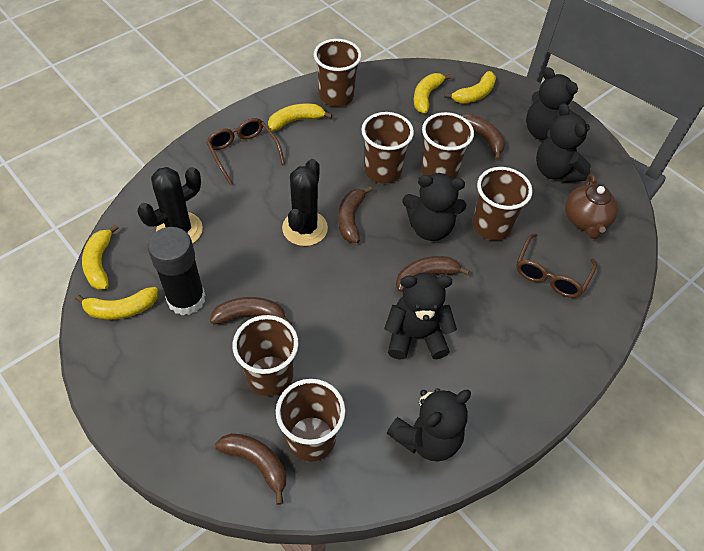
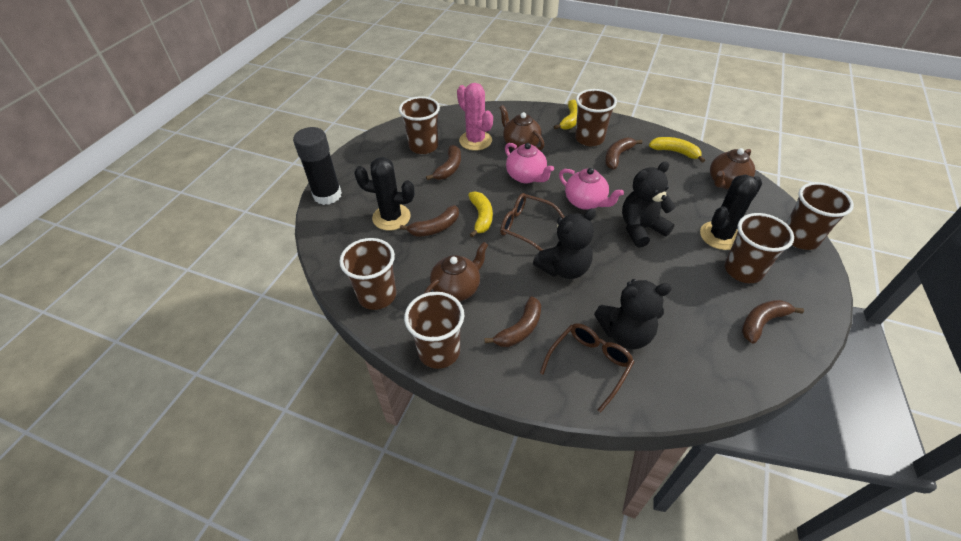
black teddy bear: [384,272,457,360] [387,388,471,461] [402,173,466,241] [526,67,578,140] [536,103,591,183] = 5 -> [533,208,596,279] [594,279,672,349] [622,161,676,248] = 3
brown teapot: [565,174,618,239] = 1 -> [424,242,488,301] [499,105,544,150] [710,148,755,189] = 3
pink cactus: none = 0 -> [457,83,493,151] = 1
pink teapot: none = 0 -> [505,143,554,184] [559,168,624,210] = 2
yellow banana: [75,287,158,320] [82,224,119,289] [268,103,332,131] [414,73,452,113] [444,71,496,104] = 5 -> [468,191,493,238] [554,99,577,130] [649,137,705,163] = 3

